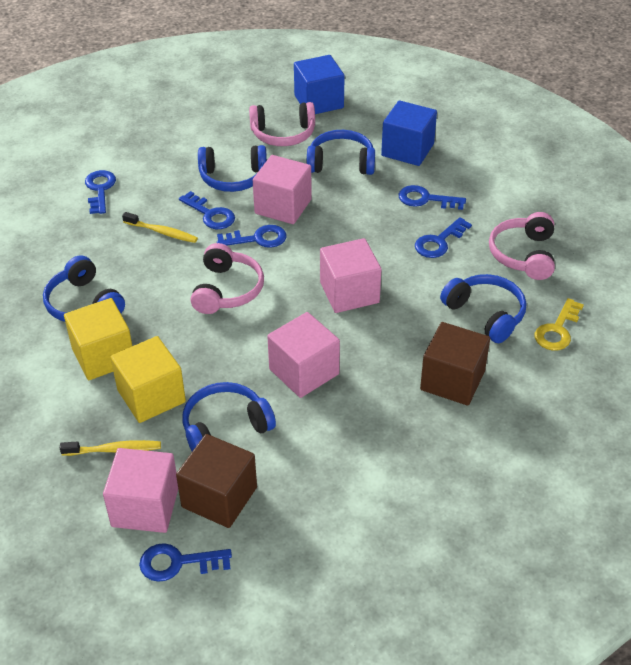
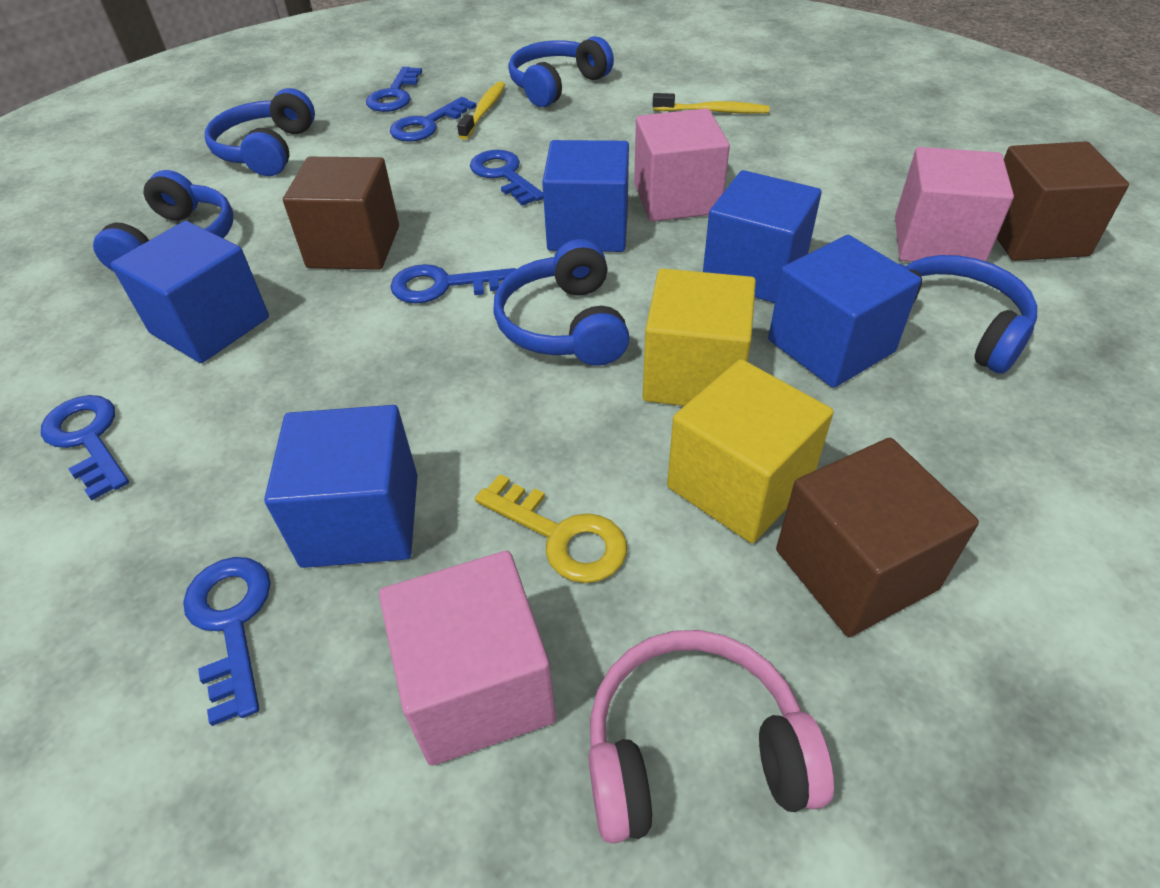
blue cube: [294,55,345,114] [381,100,437,166] = 2 -> [111,221,269,363] [264,405,418,568] [542,140,629,252] [703,170,822,303] [768,235,921,388] = 5
brown cube: [176,434,257,528] [420,322,490,406] = 2 -> [283,157,399,270] [776,438,979,637] [996,141,1129,261] = 3
pink cube: [103,448,178,533] [253,155,312,224] [267,312,340,398] [320,238,381,313] = 4 -> [379,551,556,766] [634,108,730,222] [895,147,1014,262] = 3
pink headphones: [191,243,264,314] [249,102,315,146] [489,212,555,280] = 3 -> [588,630,834,844] = 1

